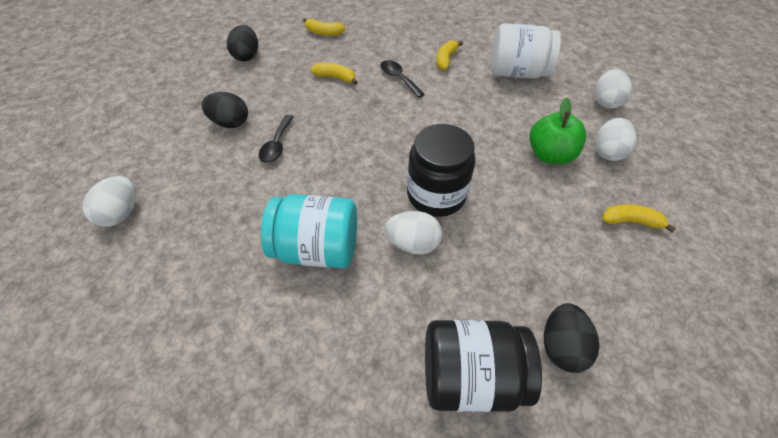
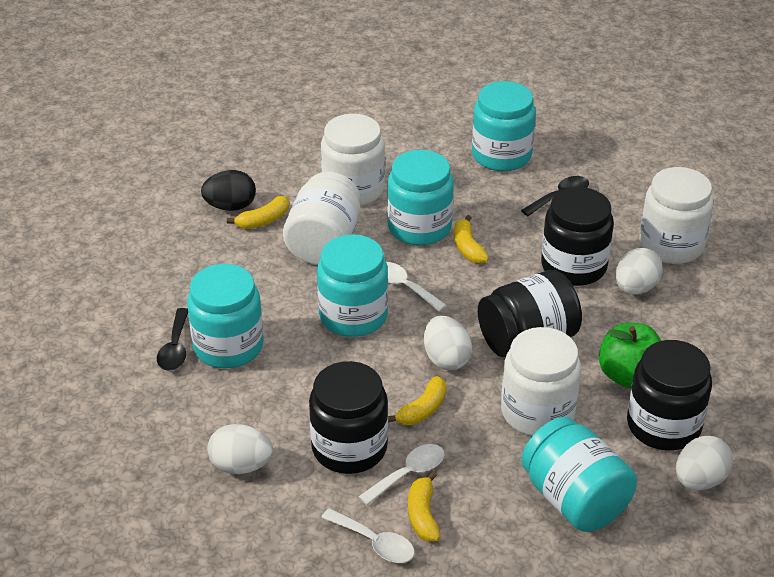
black egg: [202,92,248,128] [227,25,258,62] [544,303,599,373] = 3 -> [201,170,256,211] = 1
black jar: [407,124,475,217] [425,320,542,412] = 2 -> [309,361,388,474] [478,270,582,357] [541,187,614,286] [627,340,712,451] = 4
turquoise jar: [261,194,357,269] = 1 -> [187,264,264,368] [317,234,388,337] [387,150,454,246] [472,81,536,171] [521,417,637,532] = 5
white jar: [491,23,561,79] = 1 -> [283,172,361,265] [321,114,385,206] [501,327,581,436] [639,167,713,264] = 4
white spoon: none = 0 -> [321,508,414,563] [358,444,444,505] [386,262,447,312] = 3

